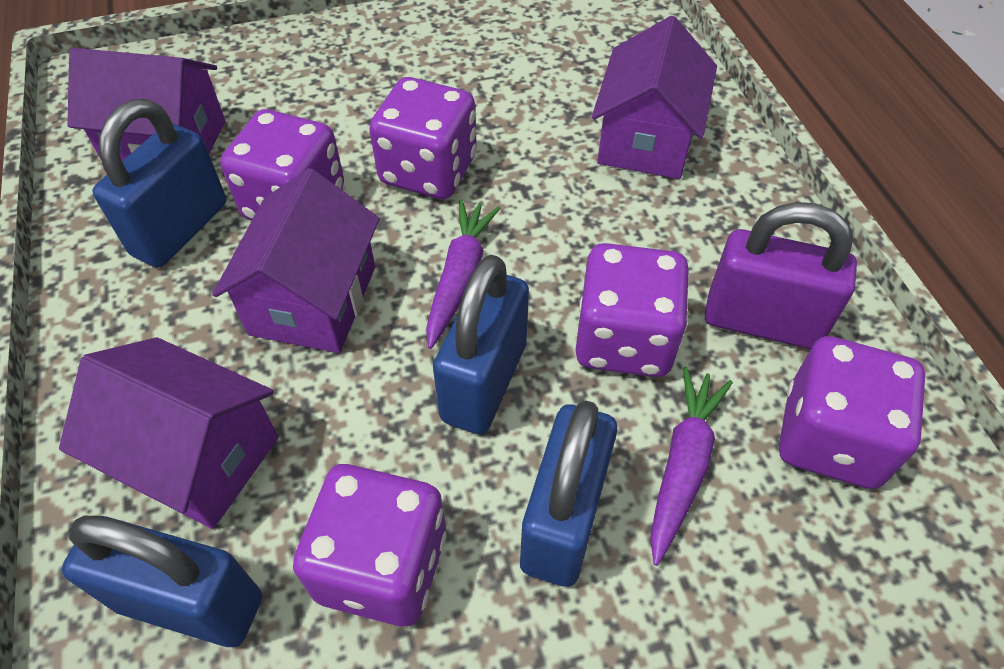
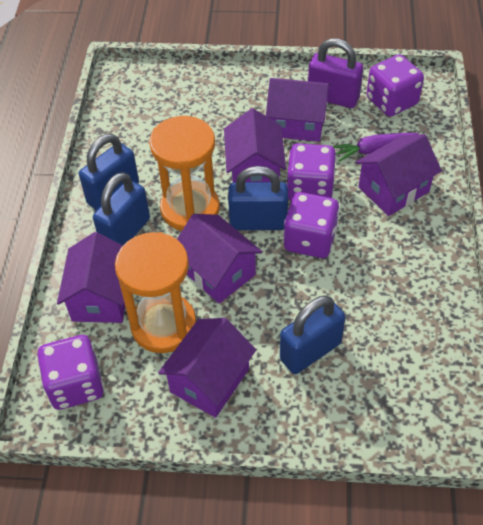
orange hourglass: none = 0 -> [115,232,196,353] [149,116,220,231] = 2
purple carrot: [426,200,501,349] [650,367,733,566] = 2 -> [332,133,419,162] = 1
purple dice: [220,109,344,221] [293,464,447,626] [369,77,477,199] [575,243,689,377] [779,336,925,489] = 5 -> [37,335,104,410] [284,192,339,258] [287,143,336,201] [366,54,424,117] = 4
purple house: [59,337,278,529] [67,48,225,161] [212,168,380,353] [592,16,717,179] = 4 -> [57,232,125,323] [158,318,256,418] [177,214,262,304] [224,108,286,183] [266,78,330,142] [355,134,442,216] = 6

